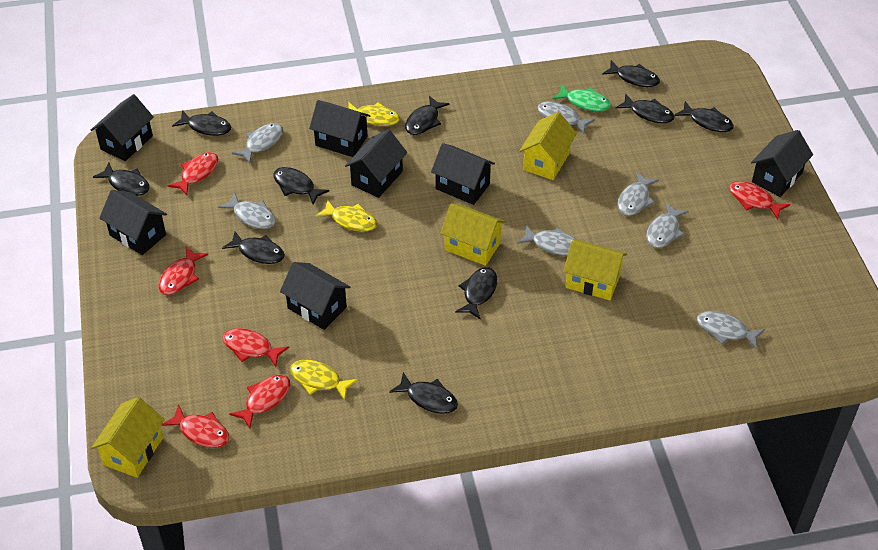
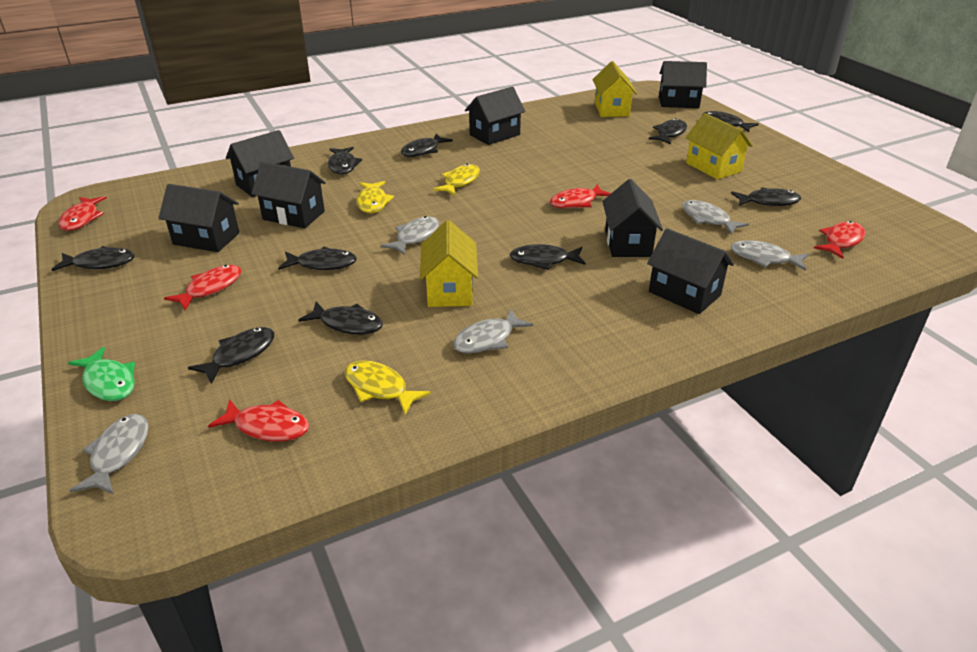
grey fish: [218,193,276,229] [232,123,283,164] [517,225,577,256] [537,101,595,134] [617,172,659,216] [646,202,689,248] [697,311,765,349] = 7 -> [69,414,149,494] [381,216,439,255] [453,309,533,353] [682,200,749,235] [731,240,809,271] = 5
red fish: [159,247,208,295] [162,404,229,448] [167,152,218,195] [223,328,289,367] [229,375,290,429] [729,181,790,220] = 6 -> [58,196,107,231] [164,265,241,311] [208,399,309,442] [550,184,611,208] [814,221,865,259] = 5
yellow house: [91,397,165,478] [440,203,506,266] [519,112,577,180] [563,240,627,300] = 4 -> [420,220,478,307] [592,61,637,117] [685,113,753,180] = 3

